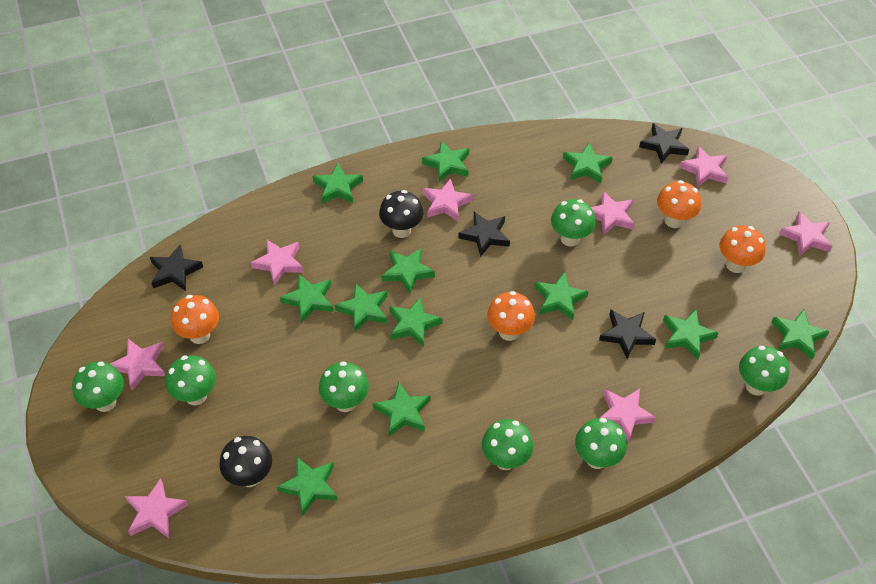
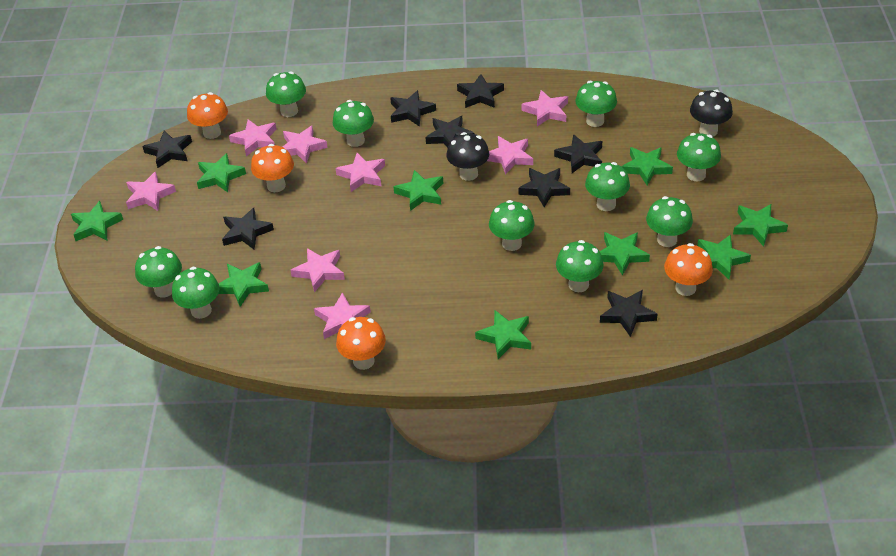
black star: [150,245,203,291] [458,212,510,257] [599,310,656,359] [639,123,689,164] = 4 -> [142,131,192,168] [222,208,274,250] [390,90,436,127] [426,116,474,148] [457,74,504,108] [519,168,570,207] [554,134,602,173] [600,290,658,337] = 8
green mushroom: [72,362,124,412] [166,355,216,406] [319,361,369,412] [482,419,533,470] [551,199,595,247] [575,418,627,469] [739,346,789,396] = 7 -> [135,246,182,298] [172,267,219,319] [266,71,306,117] [333,100,374,147] [489,200,534,251] [556,240,604,292] [575,81,617,127] [585,162,630,211] [646,196,693,247] [677,133,721,181] = 10
green star: [277,457,338,516] [280,274,333,323] [313,163,363,204] [335,283,387,333] [373,382,431,436] [381,248,435,294] [389,297,443,347] [422,141,469,182] [534,271,589,320] [563,143,613,183] [663,309,718,360] [771,309,830,360] = 12 -> [71,201,123,241] [197,153,246,192] [218,262,269,307] [394,170,443,211] [475,310,531,359] [600,232,650,276] [621,147,673,185] [697,235,751,279] [733,204,788,247] = 9

